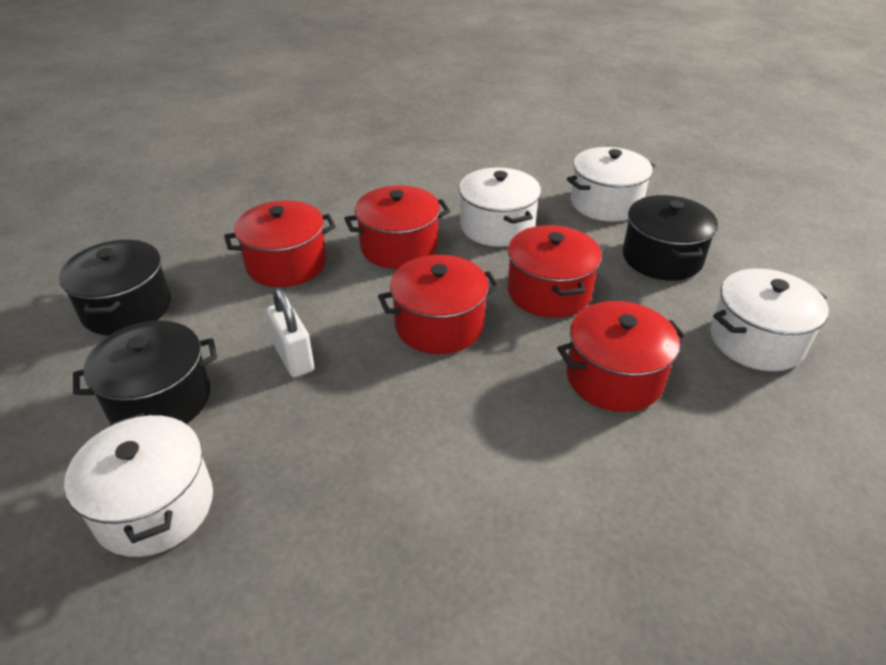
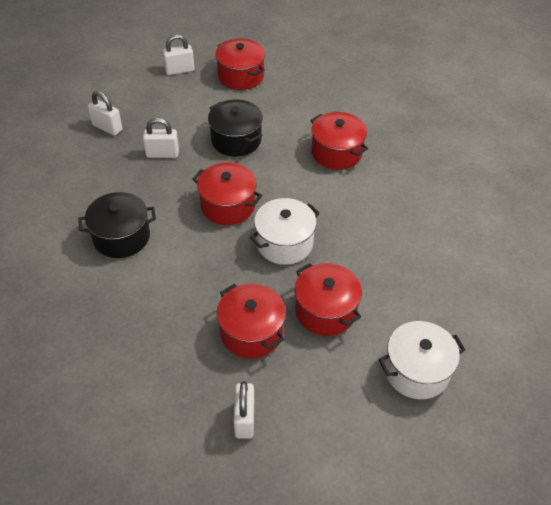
black pot: [59,240,171,335] [73,321,217,424] [623,195,718,281] = 3 -> [78,192,156,258] [208,99,263,157] = 2
white padlock: [266,288,314,377] = 1 -> [88,91,122,136] [143,118,179,158] [162,34,194,75] [233,381,254,439] = 4
white pot: [64,413,213,557] [459,167,541,247] [567,147,655,222] [711,268,829,371] = 4 -> [250,198,320,265] [379,321,465,399] = 2

